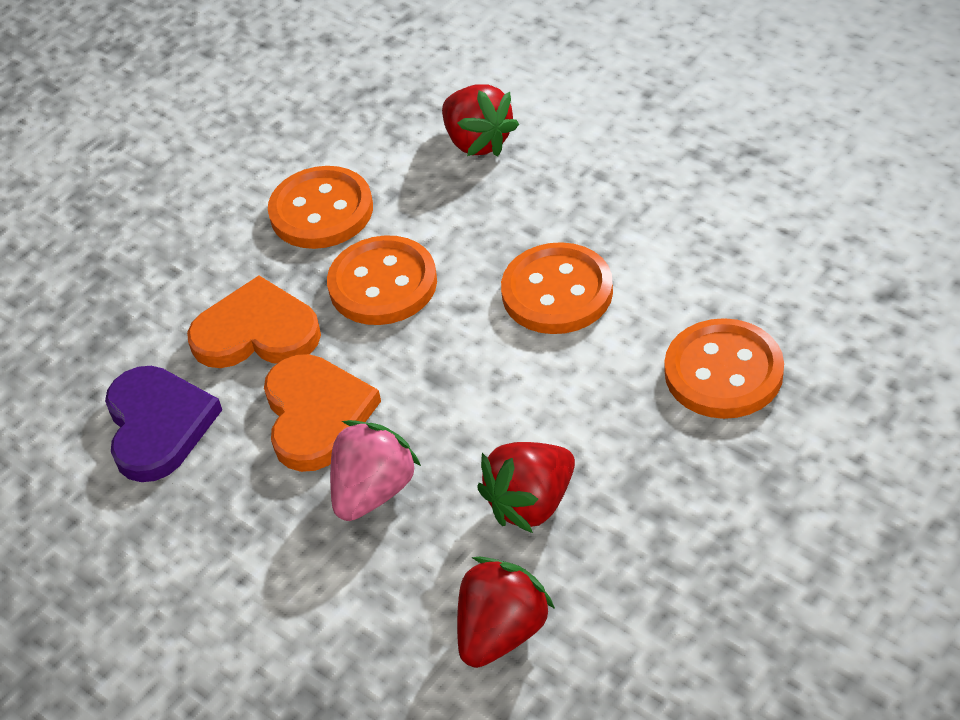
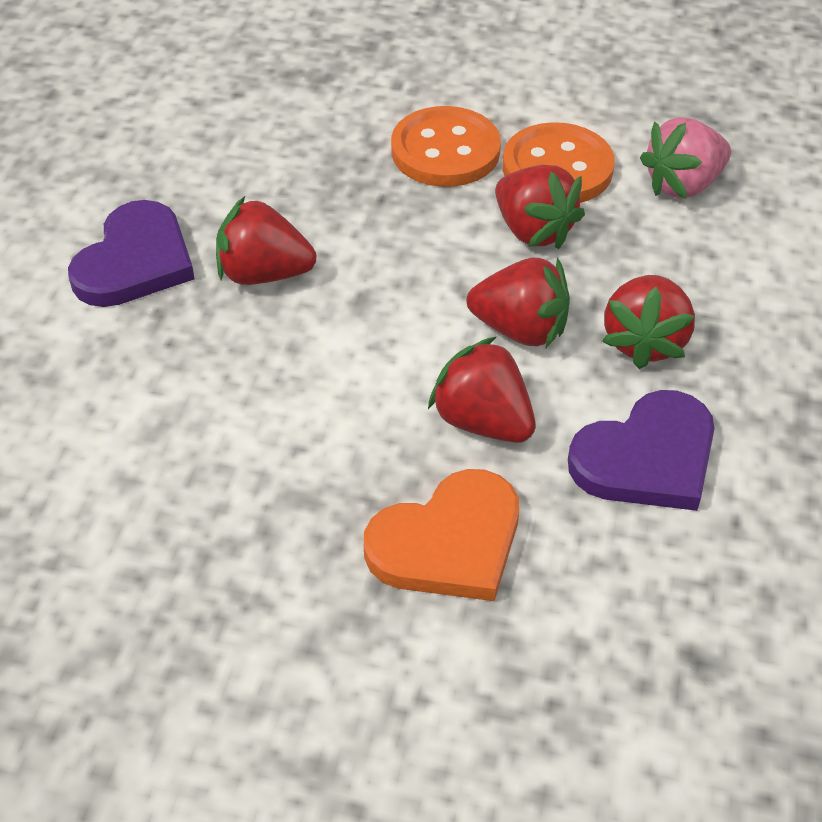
orange button: [268,166,373,249] [327,235,437,325] [501,242,613,334] [664,318,784,419] = 4 -> [391,106,501,187] [503,122,615,203] = 2
orange heart: [187,275,321,368] [264,354,381,472] = 2 -> [364,469,519,601] = 1
purple heart: [105,366,222,482] = 1 -> [68,200,195,307] [568,390,715,511] = 2
red strawberry: [442,84,519,156] [457,556,555,668] [477,442,575,533] = 3 -> [216,196,316,285] [428,337,536,443] [467,257,570,348] [495,165,585,249] [602,275,695,369] = 5

